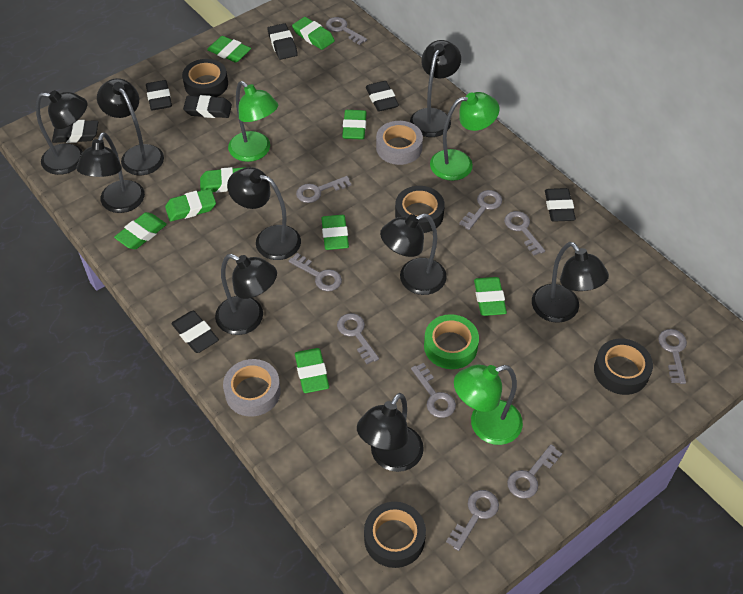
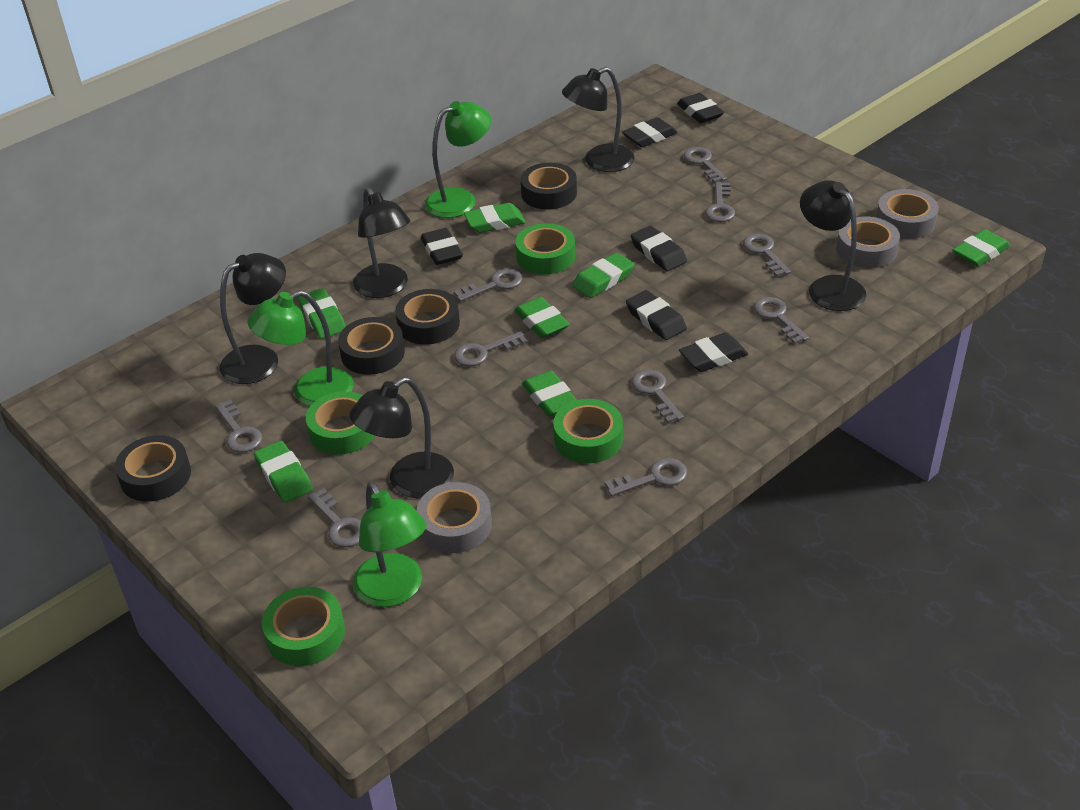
black eraser: [52,120,98,143] [146,80,172,110] [171,311,219,353] [183,95,232,118] [267,23,298,60] [366,81,399,112] [545,188,576,222] = 7 -> [421,228,463,265] [622,117,678,147] [626,290,687,340] [631,226,687,271] [677,93,724,123] [679,333,748,372] = 6
black lamp: [36,90,87,175] [76,132,145,213] [97,78,164,175] [215,254,277,335] [227,167,301,260] [357,393,424,472] [380,213,447,295] [410,40,461,137] [532,242,609,323] = 9 -> [219,253,286,384] [349,377,454,498] [353,187,410,298] [562,67,635,172] [800,180,866,311] = 5
green eraser: [114,212,167,249] [165,188,216,222] [200,167,246,193] [207,36,251,63] [292,17,335,50] [295,348,329,393] [321,215,349,250] [342,110,367,140] [474,277,507,316] = 9 -> [254,441,313,503] [298,288,346,339] [464,203,526,233] [514,297,570,338] [522,370,577,417] [573,253,635,298] [953,229,1010,266] = 7
green tape: [424,314,479,369] = 1 -> [262,587,345,666] [306,391,375,455] [515,223,575,275] [553,399,623,463] = 4
grey tape: [223,359,281,417] [376,121,423,165] = 2 -> [417,482,492,553] [836,217,900,268] [876,189,939,239] = 3

